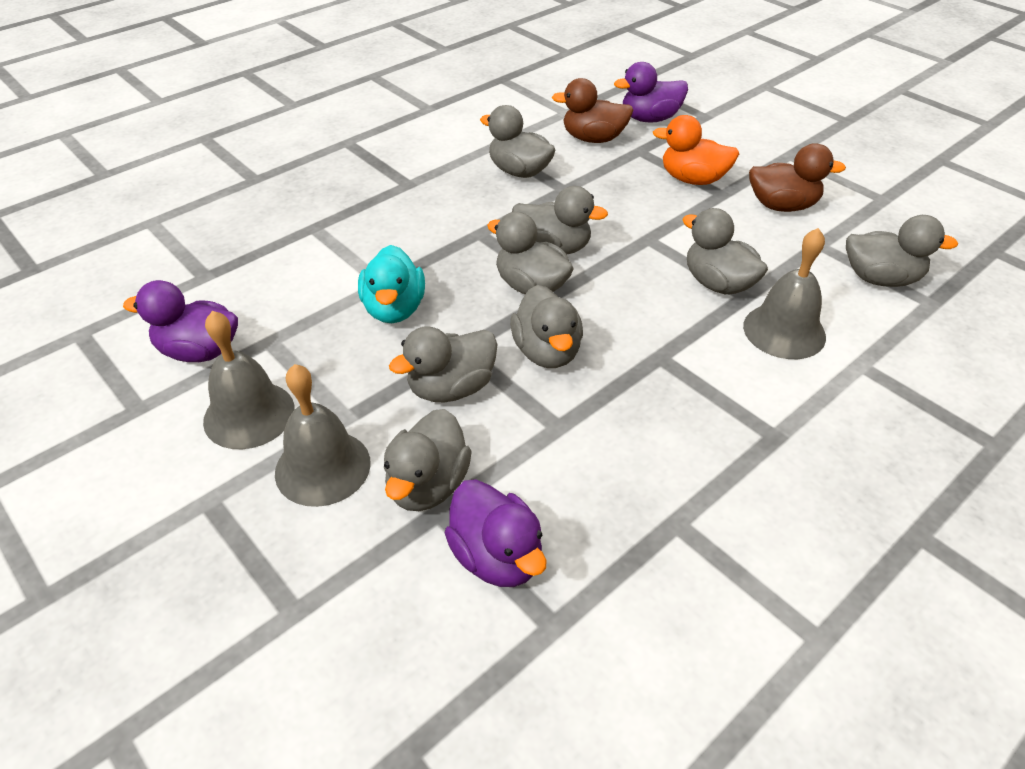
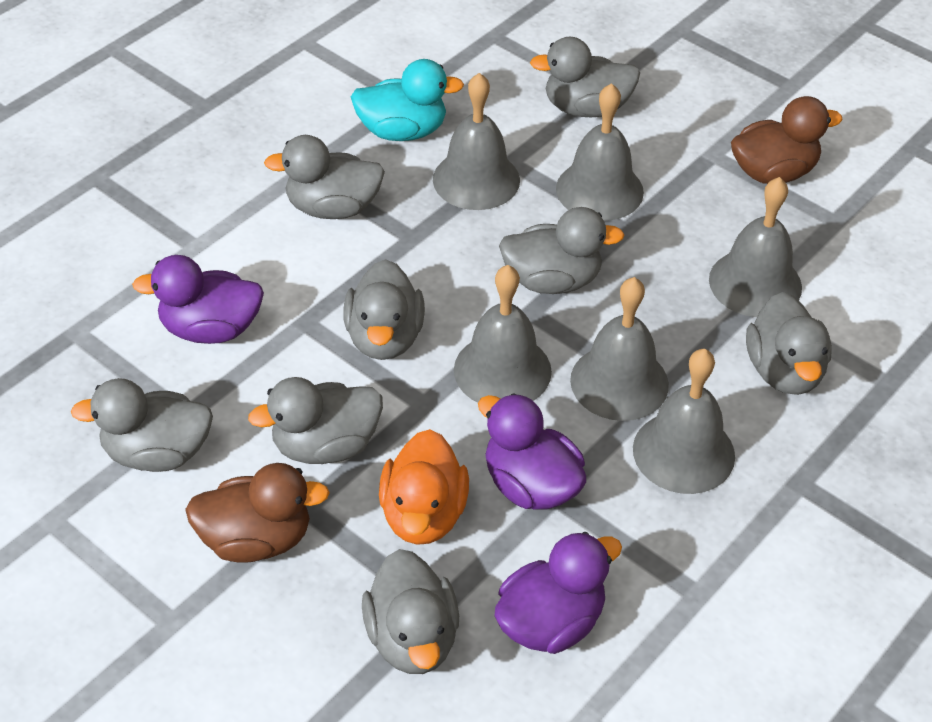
grey bell: [203,311,295,449] [275,364,371,507] [743,228,826,359] = 3 -> [433,73,520,210] [454,265,552,402] [556,83,644,221] [570,277,669,421] [633,349,735,494] [709,177,802,317] = 6

